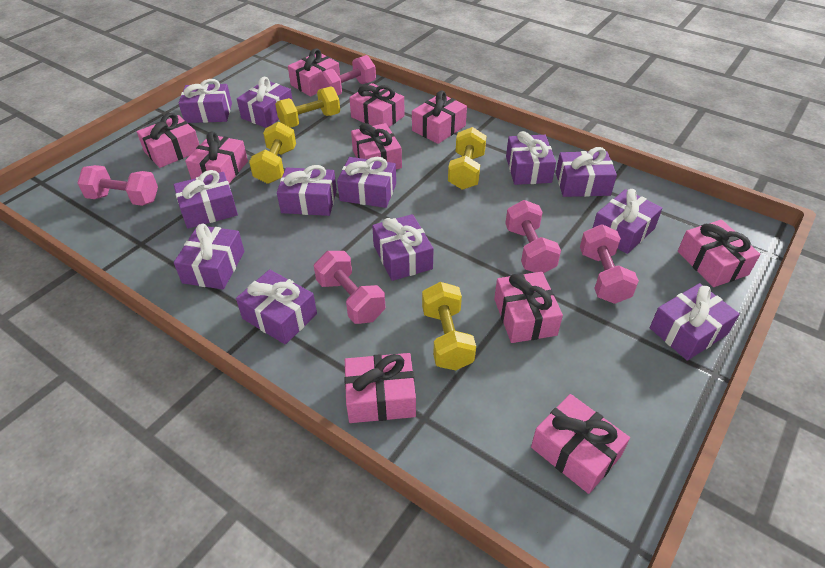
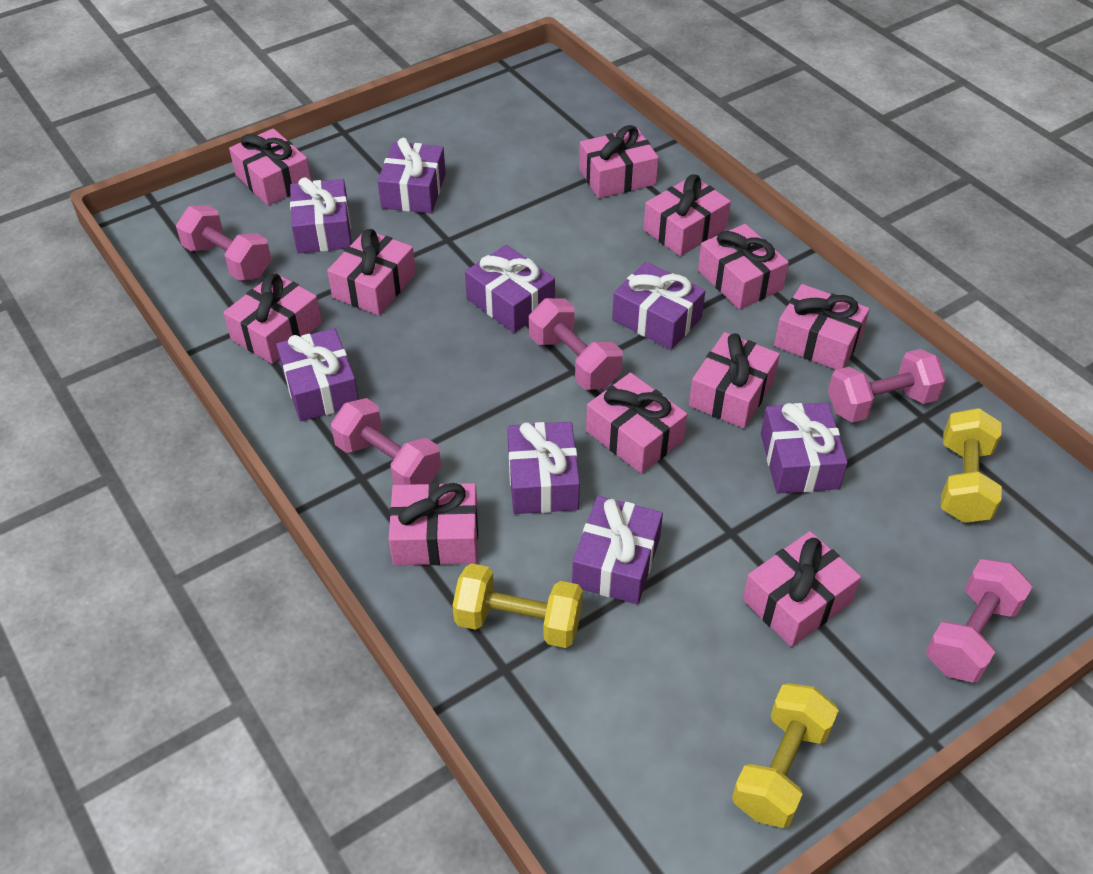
pink gift: [137,113,199,168] [185,131,248,183] [288,48,340,97] [344,353,416,423] [349,83,405,127] [351,123,402,169] [412,91,467,144] [494,272,563,343] [531,394,630,494] [678,220,760,287] = 10 -> [223,273,322,364] [229,128,311,206] [327,229,416,315] [389,483,478,565] [579,125,659,199] [586,373,687,474] [643,174,731,256] [689,332,780,428] [698,224,789,310] [743,531,861,647] [774,284,870,370] = 11
purple gift: [174,170,238,229] [174,224,244,289] [179,79,232,123] [236,269,317,344] [237,77,293,128] [277,165,337,216] [337,157,396,208] [372,214,434,281] [506,131,556,185] [556,147,617,197] [593,189,662,254] [650,283,740,361] = 12 -> [276,328,359,422] [290,177,351,254] [378,138,446,213] [465,245,555,333] [507,422,580,514] [572,496,663,604] [612,262,705,350] [761,402,848,494] = 8
yellow dumbbell: [249,122,296,184] [275,86,340,128] [422,282,476,370] [448,127,486,190] = 4 -> [452,563,583,648] [732,683,839,828] [941,408,1002,523] = 3

